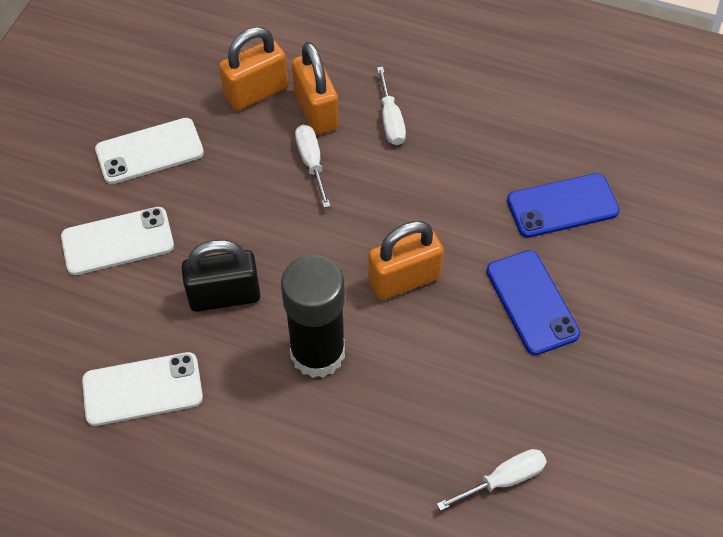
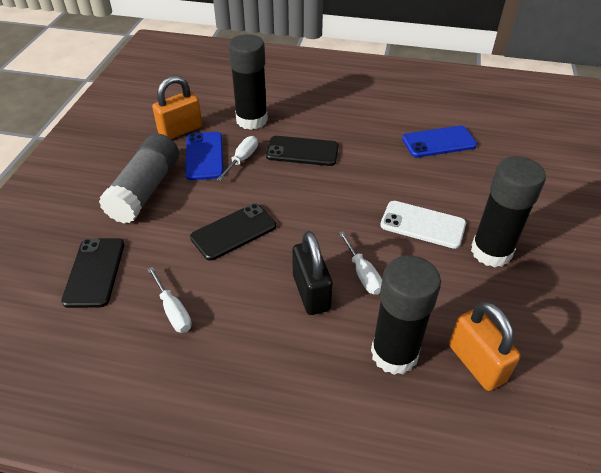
black glue stick: [281,255,345,378] = 1 -> [228,34,268,130] [371,256,441,375] [471,156,546,267] = 3
black phone: none = 0 -> [61,238,124,308] [190,204,276,261] [266,136,339,166] = 3
grey glue stick: none = 0 -> [99,134,179,223] = 1
orange padlock: [219,27,288,111] [292,42,339,134] [368,221,444,300] = 3 -> [152,76,202,139] [449,302,521,391] = 2
white phone: [61,207,174,275] [82,352,203,426] [95,118,204,184] = 3 -> [380,201,466,249] = 1

